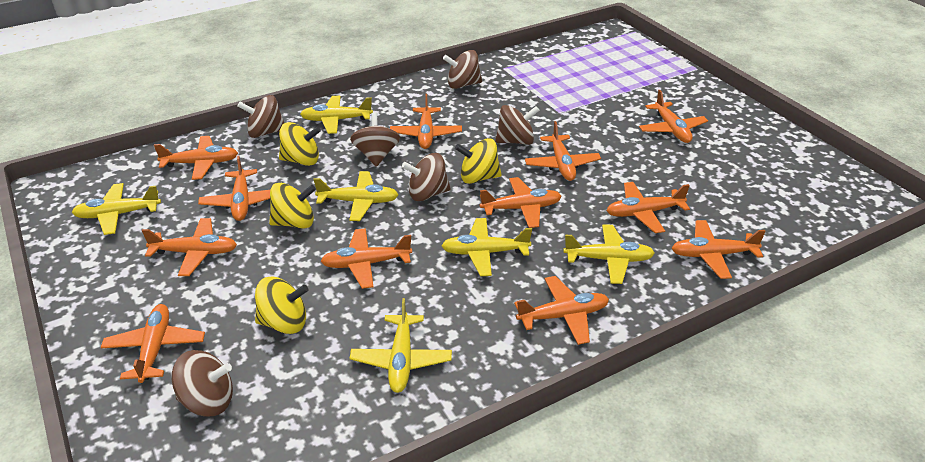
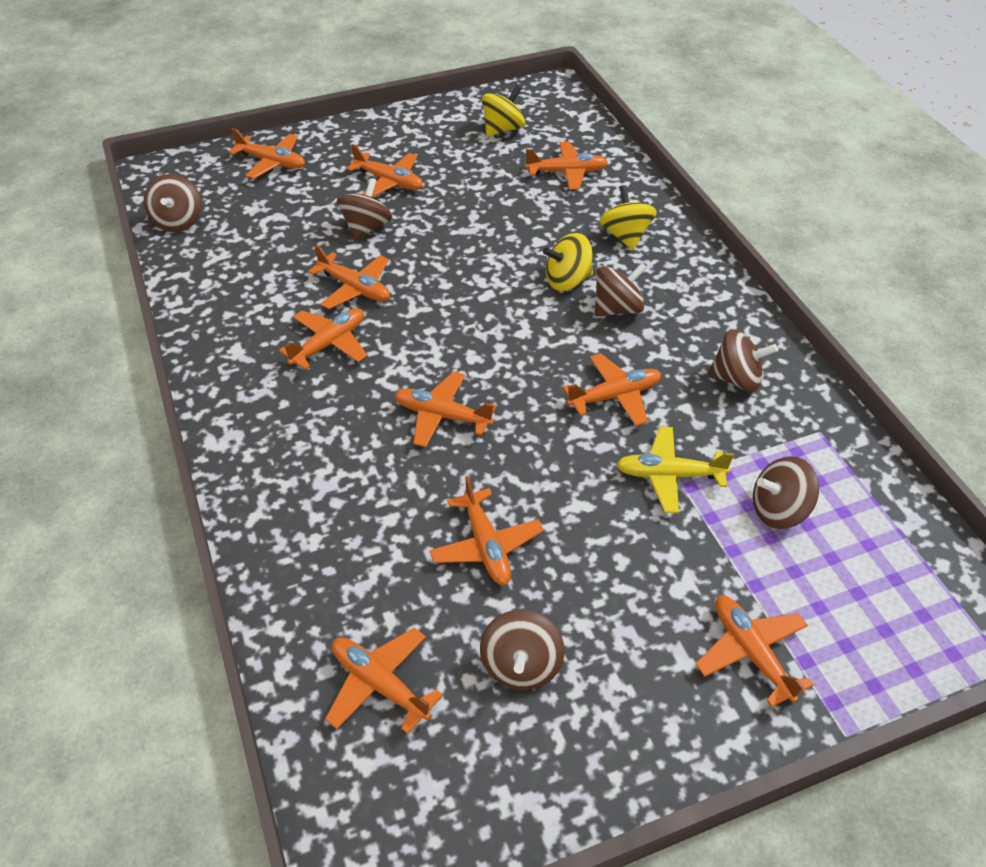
orange plane: [101,304,205,383] [142,218,237,276] [154,136,238,180] [198,156,270,221] [321,228,412,289] [390,94,462,149] [480,177,561,228] [514,276,609,345] [525,121,601,181] [606,182,690,233] [639,90,708,143] [671,220,766,279] = 12 -> [228,128,305,179] [279,308,367,370] [308,245,390,309] [325,628,443,734] [347,144,423,197] [394,371,496,448] [429,476,544,585] [525,142,608,190] [563,353,661,426] [696,596,814,707] = 10
yellow plane: [72,183,161,235] [300,96,373,134] [313,171,399,221] [350,298,452,393] [441,218,532,276] [563,224,655,284] = 6 -> [616,426,734,513] = 1
yellow spinning top: [255,277,309,334] [269,183,316,229] [279,122,321,166] [455,138,502,184] = 4 -> [482,86,525,137] [543,233,593,291] [599,185,657,250] = 3

